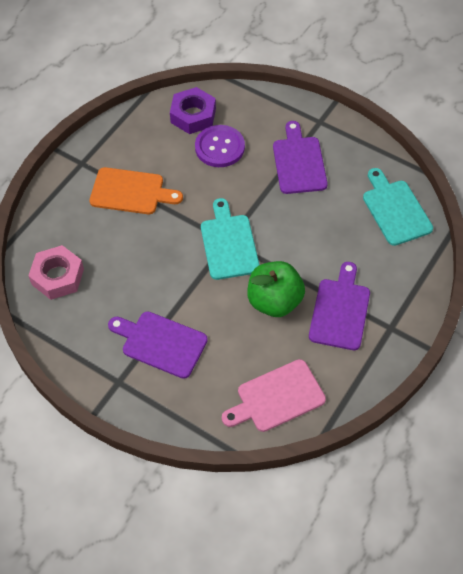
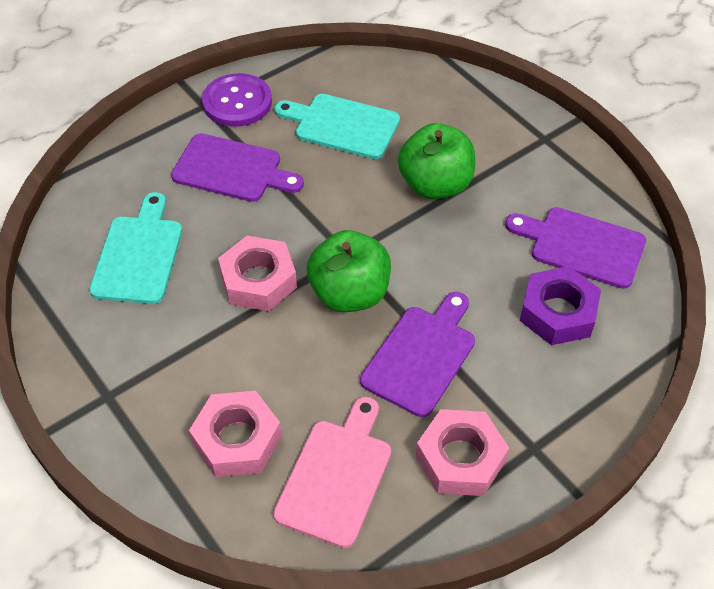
green apple: [247,261,305,317] = 1 -> [307,230,391,312] [398,123,475,199] = 2
orange cutting board: [89,167,183,214] = 1 -> none = 0
pink nut: [28,245,84,300] = 1 -> [189,391,282,477] [218,235,297,311] [416,409,509,496] = 3

